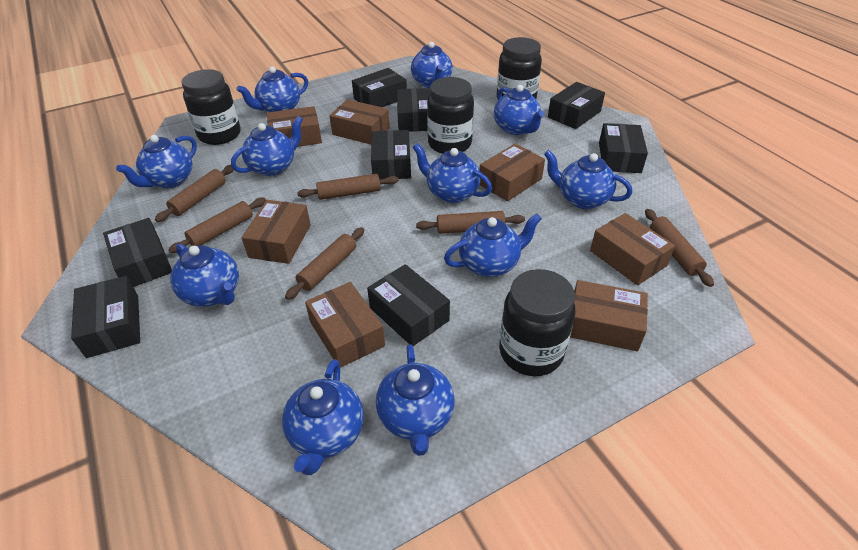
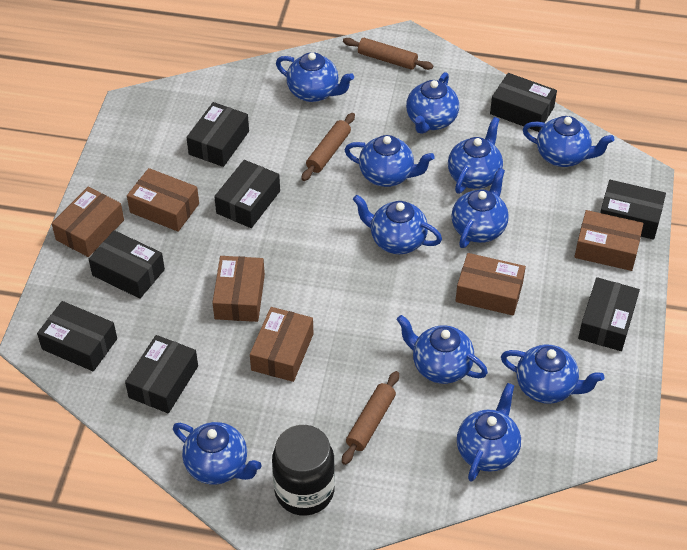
black jar: [181,69,241,145] [427,77,474,154] [497,37,542,99] [499,269,575,376] = 4 -> [272,425,335,516] = 1
brown box: [242,200,311,264] [267,106,322,147] [305,282,385,368] [329,99,390,145] [480,143,545,201] [570,280,648,351] [590,213,675,285] = 7 -> [52,187,124,257] [127,168,199,232] [212,256,265,322] [250,307,314,382] [456,253,526,316] [574,210,643,271] = 6
brown rolling pin: [155,165,234,222] [168,198,266,253] [285,227,364,300] [297,174,399,200] [416,211,525,234] [645,209,714,287] = 6 -> [301,113,355,181] [342,371,399,465] [343,38,433,70] = 3

